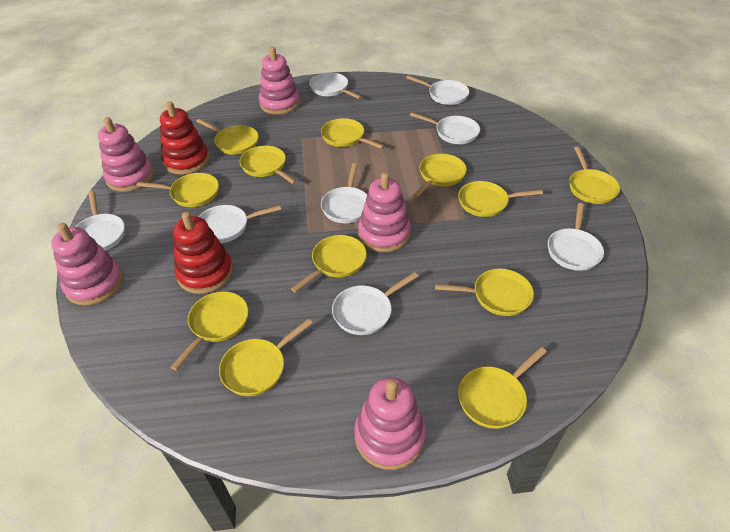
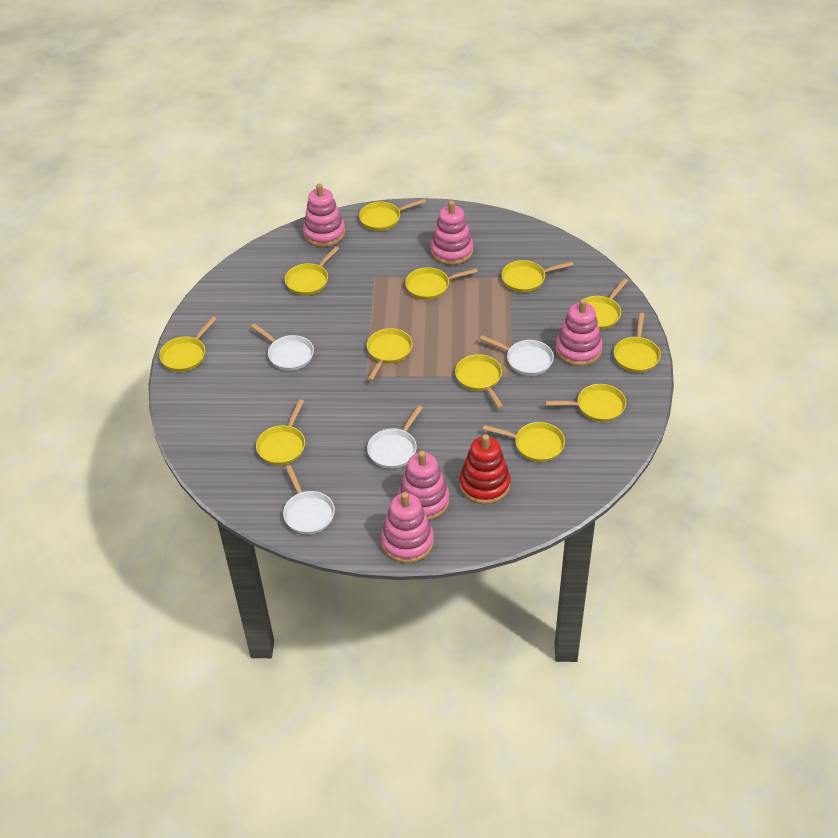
red stacking toy: [160,101,209,175] [173,212,233,294] = 2 -> [459,434,511,504] = 1
white pan: [75,191,125,251] [199,205,281,243] [309,72,362,99] [321,163,367,223] [332,272,418,335] [406,75,469,105] [410,112,480,144] [548,203,604,271] = 8 -> [251,324,314,371] [283,465,335,534] [367,405,423,469] [480,335,554,376] = 4

